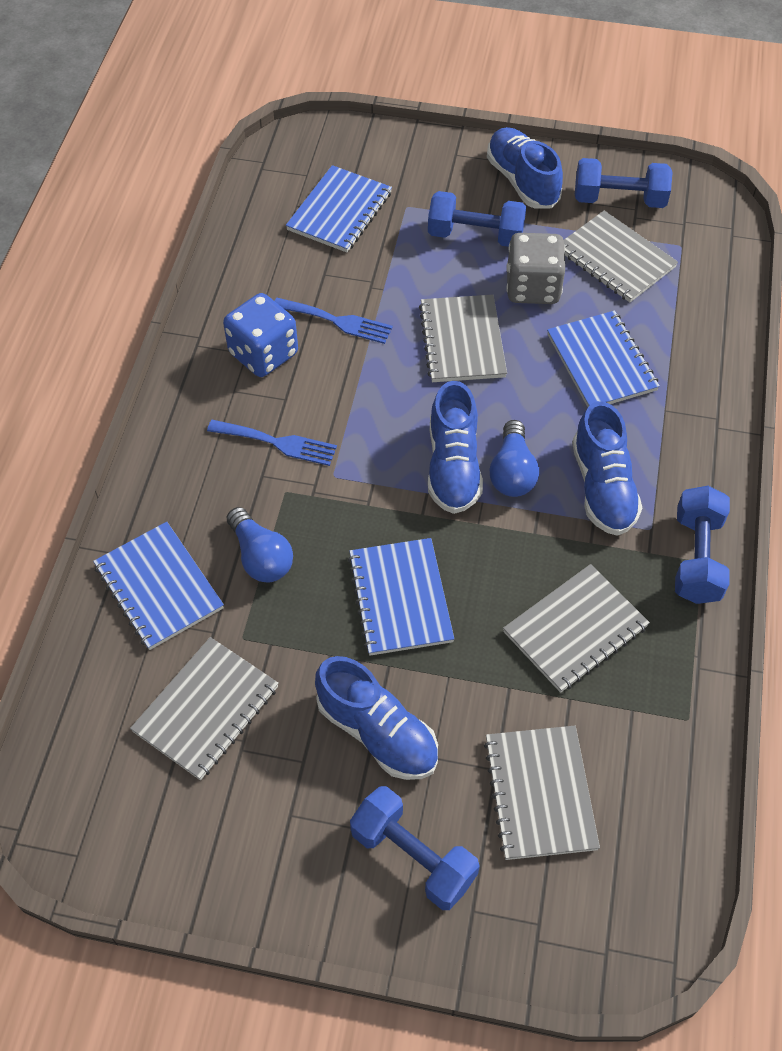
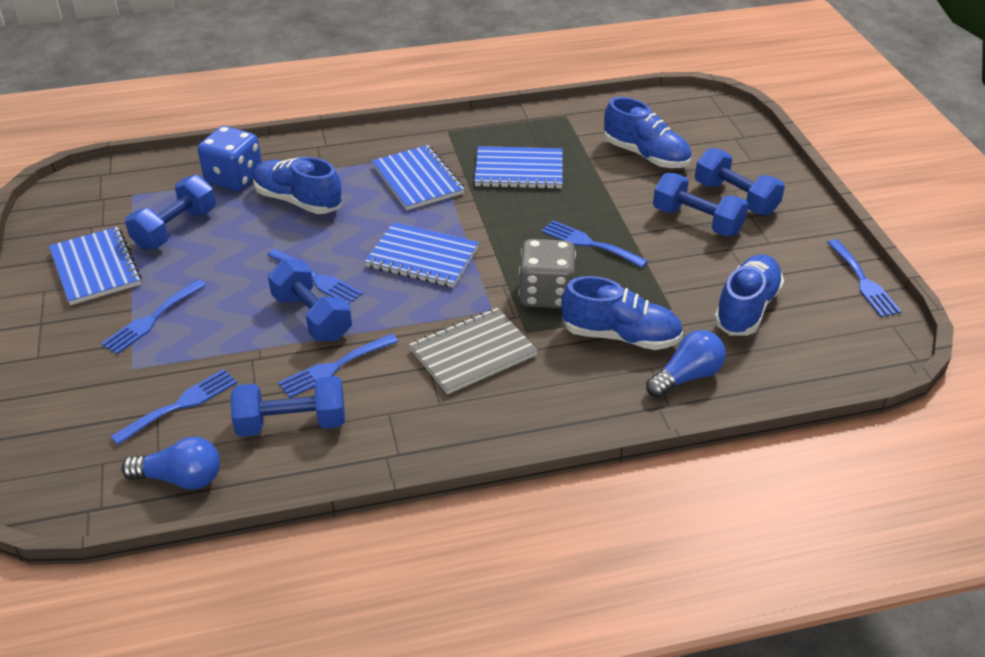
blue dumbbell: [350,786,480,910] [428,191,526,247] [575,158,673,208] [675,486,730,604] = 4 -> [125,175,216,250] [230,376,345,437] [268,259,352,341] [653,173,749,236] [695,148,785,215] = 5
blue fork: [207,420,337,466] [275,298,393,344] = 2 -> [101,279,206,354] [110,369,237,445] [267,249,363,304] [278,334,398,398] [542,220,648,268] [827,239,902,317] = 6
grey notebook: [130,637,279,780] [419,295,507,382] [484,726,600,860] [503,564,650,693] [564,210,678,302] = 5 -> [409,308,538,394] = 1

